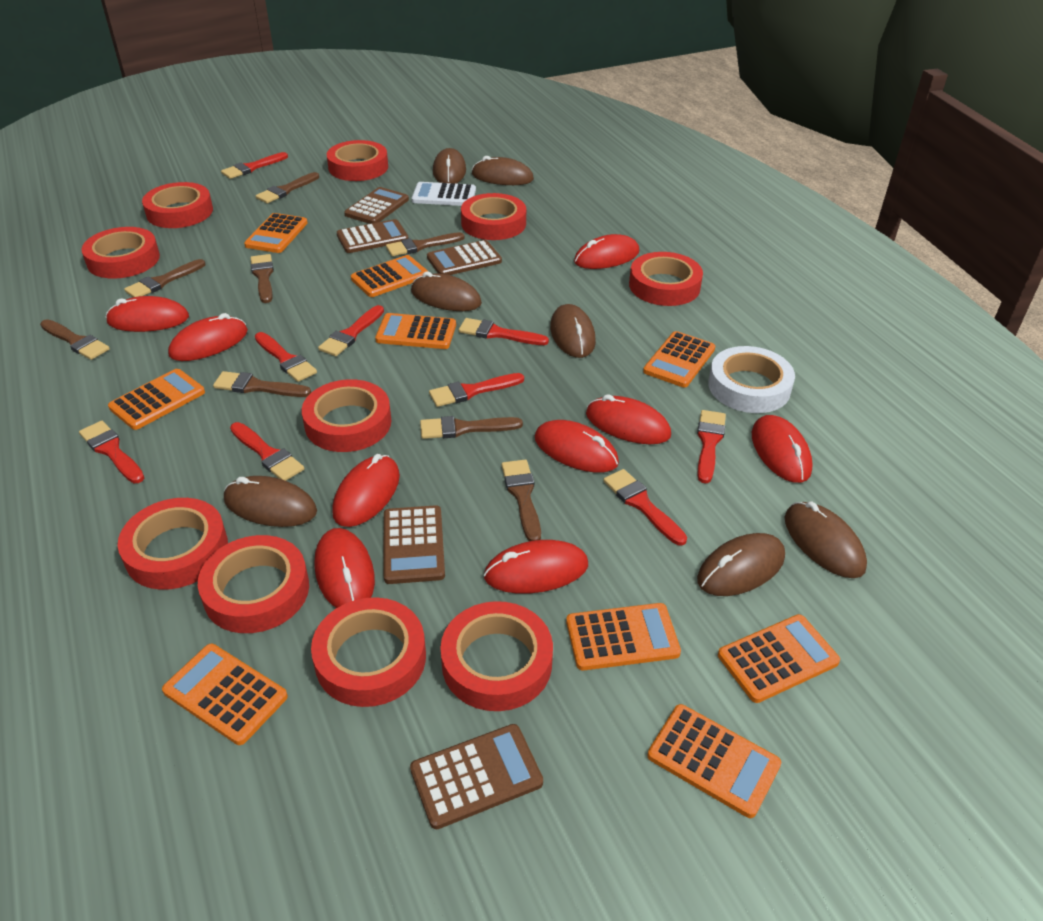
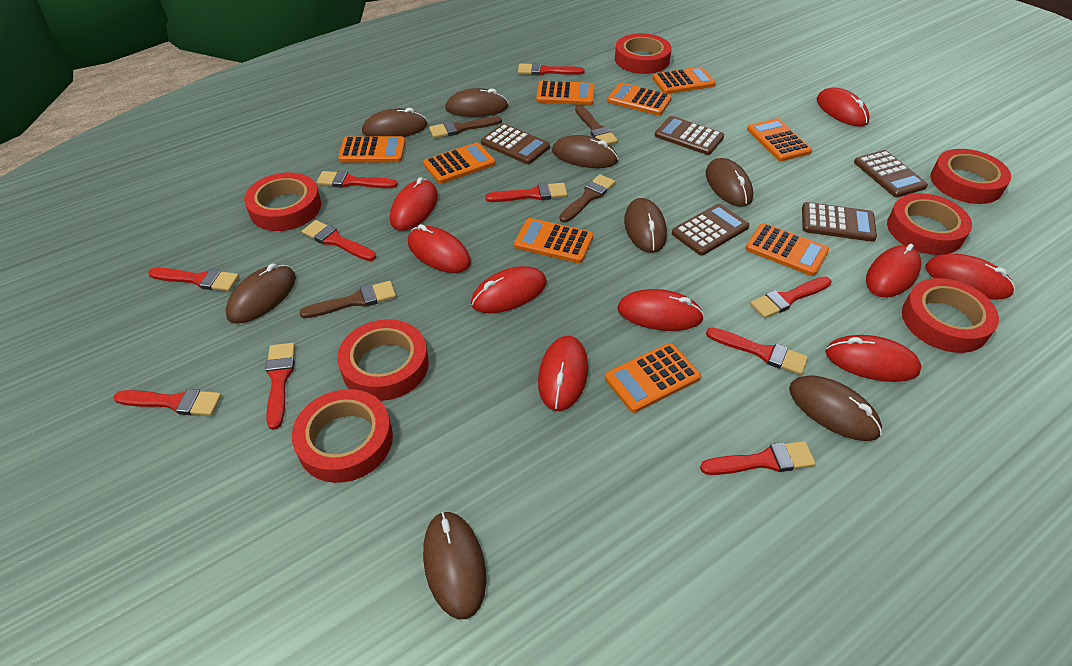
brown brush: [40,319,110,360] [124,259,205,297] [213,371,311,397] [251,254,274,303] [256,172,319,203] [386,232,465,256] [420,416,523,439] [502,460,541,541] = 8 -> [299,281,396,318] [429,116,502,138] [559,174,615,223] [575,105,618,145] = 4
brown mouse: [224,476,317,527] [411,272,482,311] [433,148,466,184] [472,156,534,185] [550,304,596,358] [697,533,785,596] [785,501,867,578] = 7 -> [226,264,296,323] [362,108,428,137] [423,512,486,619] [445,88,509,117] [552,135,618,168] [624,198,667,253] [706,158,753,207] [789,375,882,441] = 8
red brush: [79,421,144,483] [221,152,288,179] [230,422,304,481] [255,332,317,382] [318,305,384,356] [429,373,524,407] [459,318,549,345] [603,469,687,546] [697,410,726,483] = 9 -> [113,389,222,416] [148,268,239,291] [265,343,295,430] [302,220,376,261] [317,171,398,188] [485,183,568,202] [518,63,585,75] [700,441,816,475] [706,327,808,375] [750,276,832,318] = 10
red tape: [82,227,160,279] [118,498,228,590] [142,182,213,228] [198,535,309,633] [302,379,391,452] [311,597,426,707] [327,140,388,181] [440,601,553,711] [461,193,526,240] [629,252,703,306] = 10 -> [244,172,321,231] [292,389,393,483] [337,319,429,401] [615,33,672,74] [887,193,972,255] [902,278,999,353] [930,149,1011,204] = 7
white calculator: [412,182,476,206] = 1 -> none = 0
white tape: [708,346,795,413] = 1 -> none = 0

